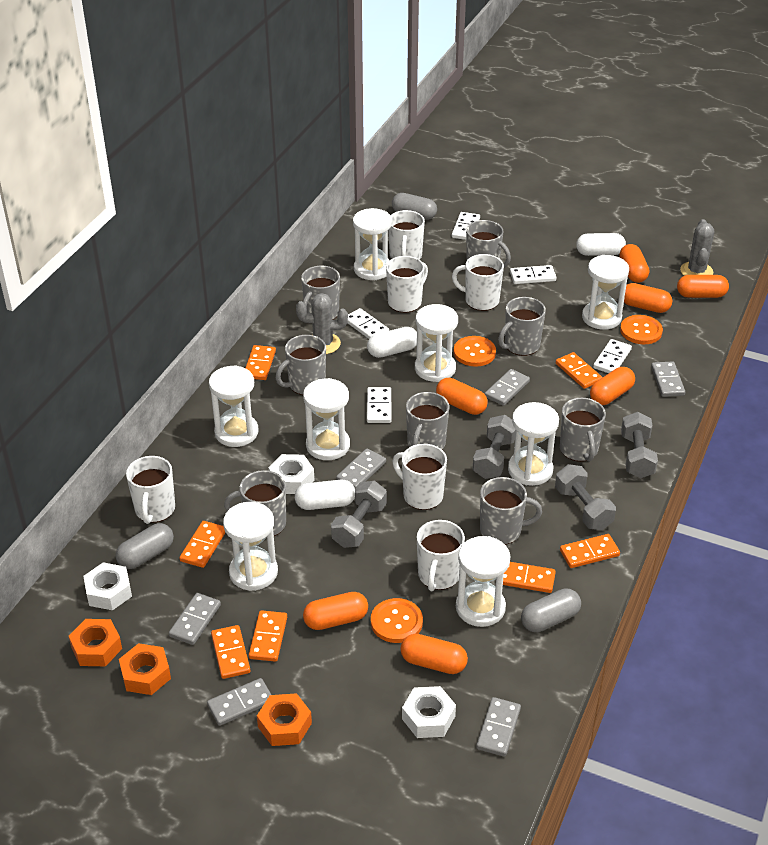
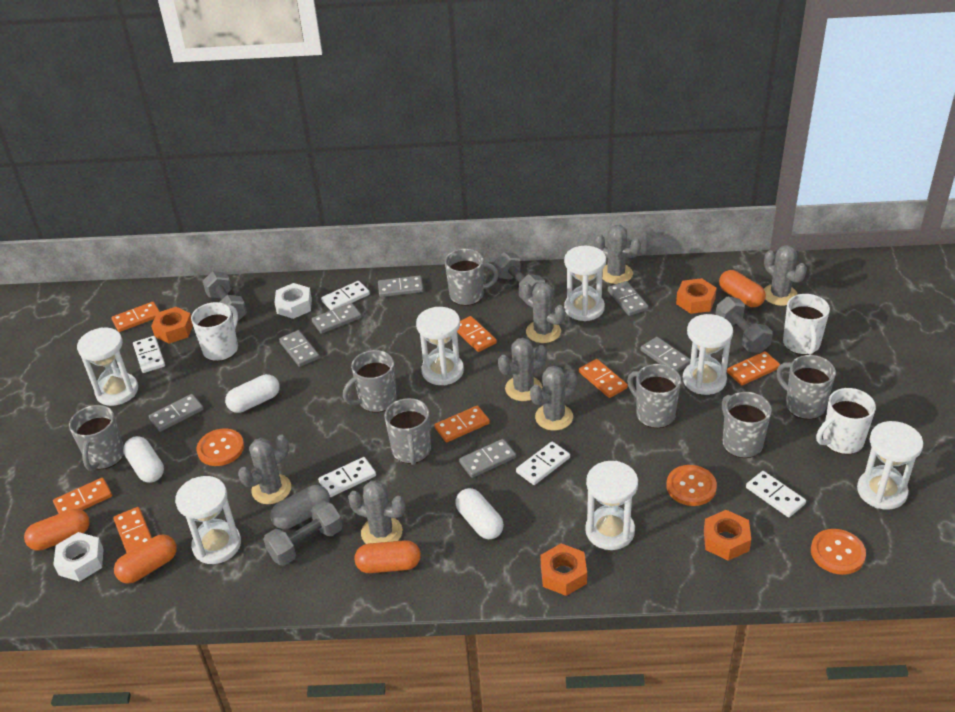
grey cactus: [296,293,348,354] [680,219,714,276] = 2 -> [238,435,291,504] [348,480,406,544] [498,338,547,401] [521,282,565,343] [530,366,577,431] [594,225,641,284] [764,245,807,306] = 7
grey capsule: [116,523,174,569] [392,193,437,220] [521,588,581,632] = 3 -> [270,485,330,529] = 1
grey domino: [169,593,221,645] [207,678,271,726] [336,449,386,489] [476,697,521,757] [485,369,530,406] [651,361,685,397] = 6 -> [149,394,204,432] [279,330,319,367] [312,303,361,334] [378,275,423,297] [459,439,516,478] [608,281,649,316] [641,337,691,372] = 7
grey mug: [224,470,286,538] [276,335,326,395] [301,266,340,320] [406,392,449,449] [466,220,511,268] [480,477,542,545] [498,297,546,356] [560,398,606,462] = 8 -> [69,405,124,471] [343,350,397,413] [385,398,431,465] [445,249,499,306] [627,364,681,428] [722,392,772,458] [777,355,836,420] = 7
orange capsule: [303,592,368,630] [400,634,468,674] [436,378,488,415] [590,367,635,405] [619,244,649,283] [624,283,672,313] [677,275,729,298] = 7 -> [24,509,90,551] [114,534,177,584] [354,540,421,573] [719,270,766,307] = 4
orange nut: [69,619,122,666] [119,643,171,695] [257,693,312,746] = 3 -> [151,307,193,344] [541,543,587,596] [676,278,717,314] [704,510,751,561] = 4
white hourglass: [209,365,258,447] [223,502,278,591] [303,378,350,460] [353,208,392,280] [415,304,458,382] [456,536,511,627] [508,402,559,486] [582,255,629,330] = 8 -> [77,327,138,406] [175,476,241,564] [416,307,464,385] [564,246,606,321] [585,461,638,550] [683,314,733,395] [857,421,923,510] = 7
white mug: [126,456,175,524] [386,256,428,313] [388,210,425,260] [393,444,447,510] [417,520,465,591] [452,254,504,311] = 6 -> [191,302,238,361] [783,294,830,355] [816,388,876,455] = 3
white nut: [83,562,132,610] [268,454,314,494] [402,686,456,738] = 3 -> [53,532,104,582] [274,283,312,319] = 2

